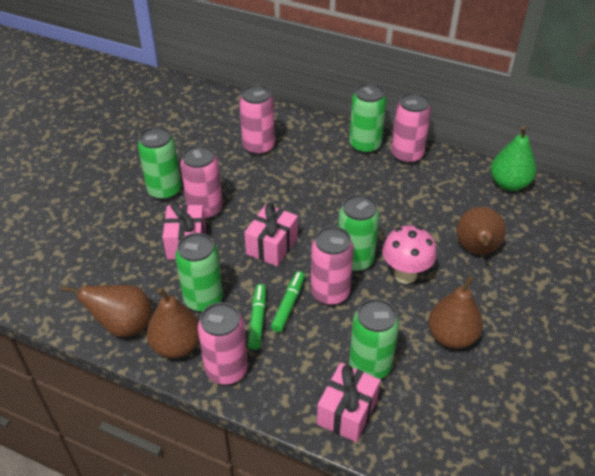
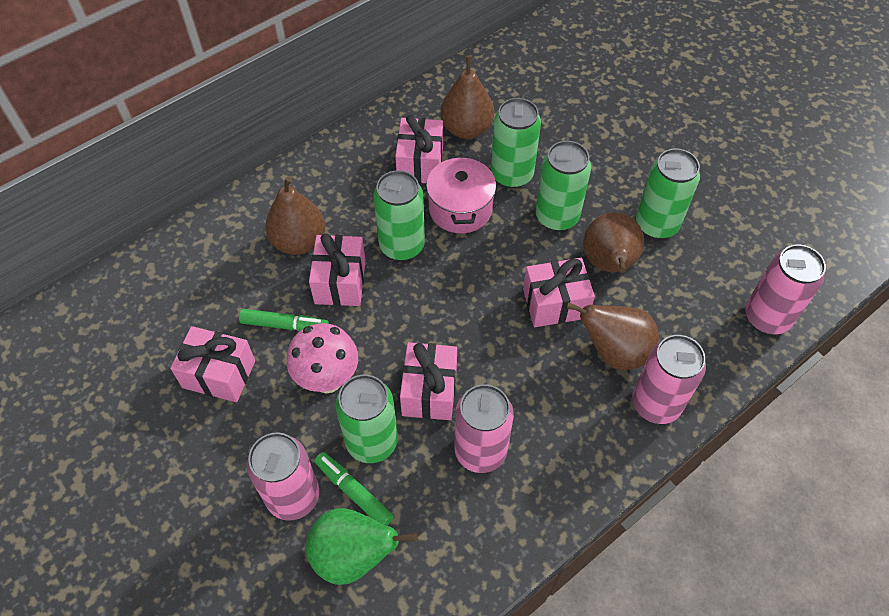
pink can: [180,145,223,220] [198,302,248,385] [239,84,275,156] [311,226,354,306] [391,92,431,164] = 5 -> [247,433,319,521] [454,384,514,473] [632,335,706,424] [745,244,826,334] = 4
pink gift: [162,202,206,259] [244,203,298,266] [317,363,380,442] = 3 -> [170,326,255,402] [309,233,366,306] [395,115,443,183] [400,342,457,420] [523,258,595,327] = 5
pink pot: none = 0 -> [426,155,496,233] = 1

